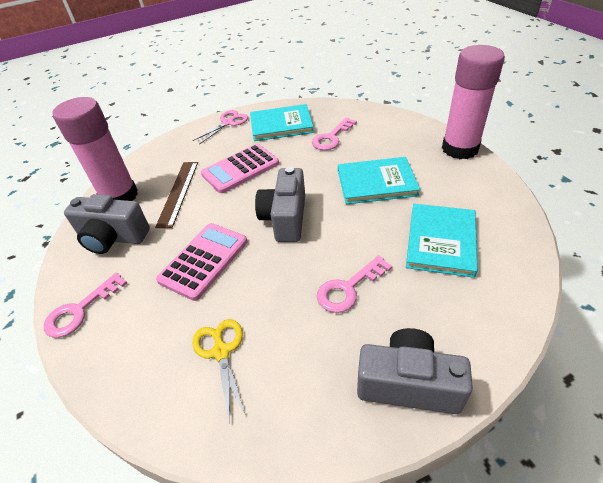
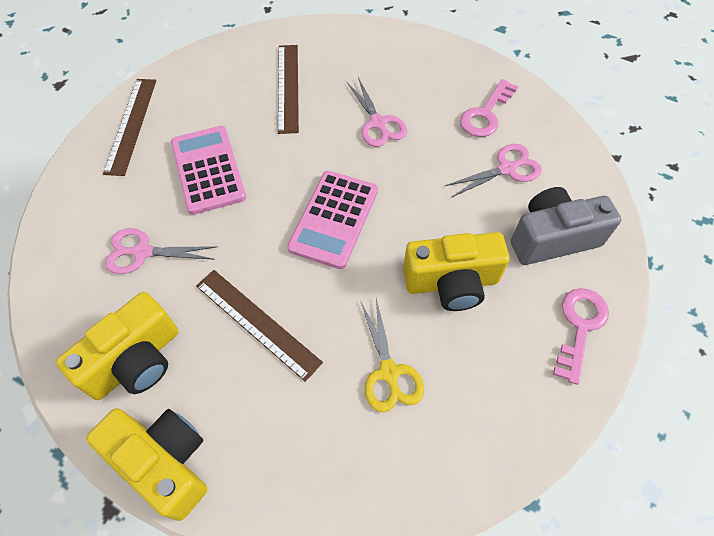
brown ruler: [155,162,198,228] = 1 -> [103,79,156,176] [196,270,323,382] [278,45,299,134] = 3
grey camera: [64,194,150,254] [255,167,305,242] [357,328,473,414] = 3 -> [511,187,622,265] = 1
pink glue stick: [53,97,138,201] [442,45,505,159] = 2 -> none = 0
pink key: [44,273,127,338] [312,118,357,150] [317,255,392,313] = 3 -> [460,79,518,137] [553,288,609,385] = 2
pink scissors: [193,110,248,144] = 1 -> [105,228,218,274] [347,77,407,147] [445,144,542,197] = 3
turquoise book: [250,104,314,141] [338,157,420,204] [406,204,478,278] = 3 -> none = 0
yellow camera: none = 0 -> [56,292,178,400] [86,408,207,521] [403,232,510,311] = 3

